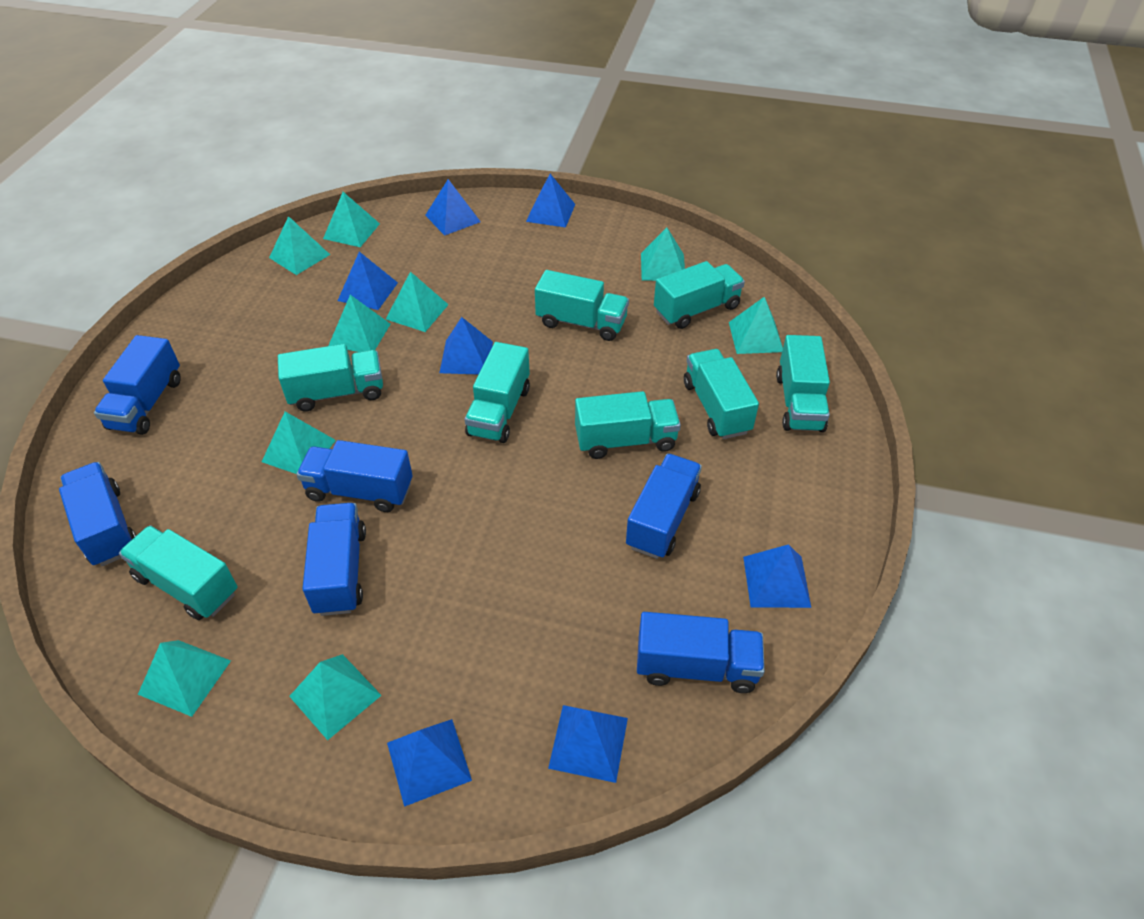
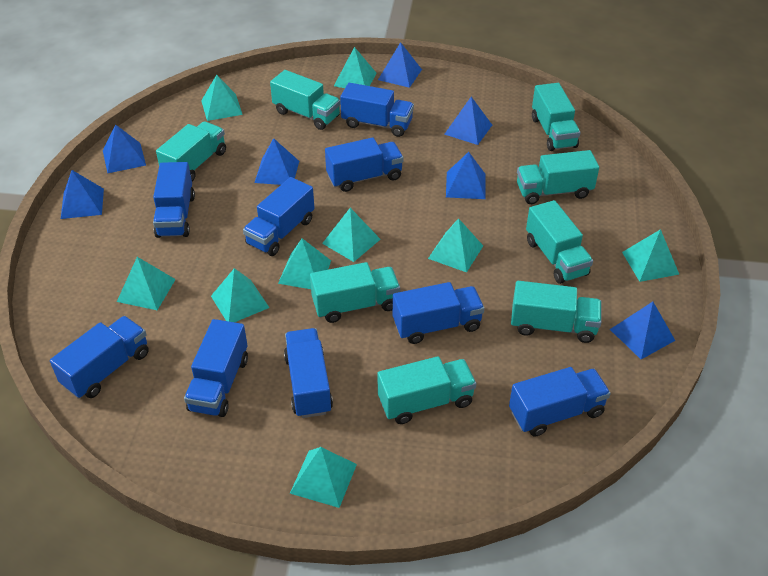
blue truck: [59,462,136,566] [94,335,181,435] [296,440,413,512] [303,503,366,616] [626,454,702,559] [637,612,765,693] = 6 -> [50,316,149,399] [153,162,195,238] [184,319,248,417] [243,177,314,256] [284,328,333,418] [325,137,404,192] [340,83,414,137] [393,282,484,344] [509,367,611,437] = 9

